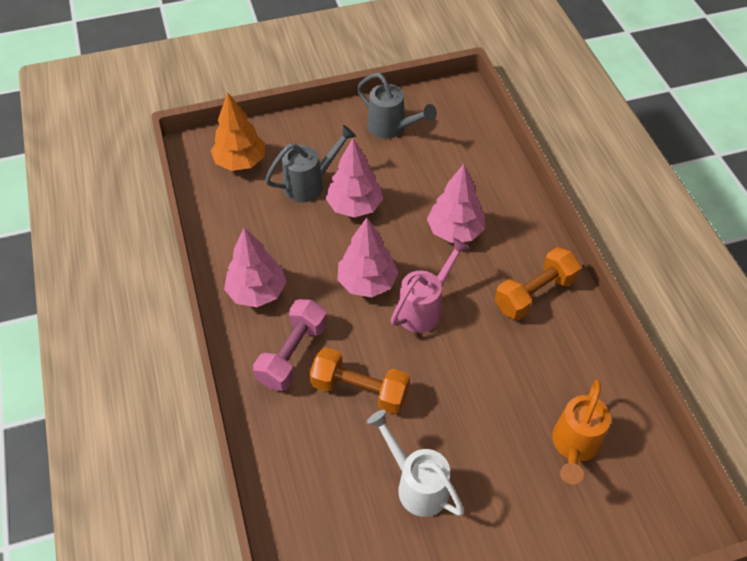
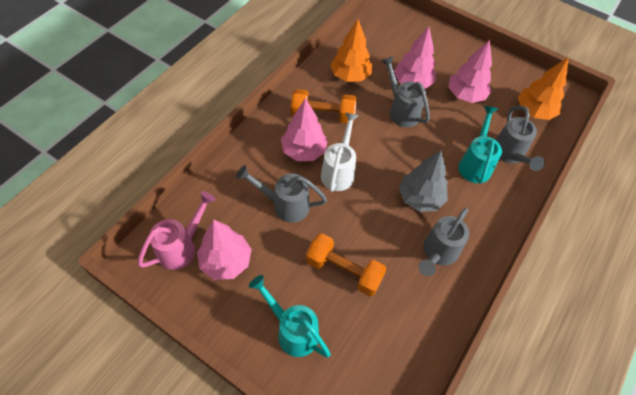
grey tree: none = 0 -> [399,150,448,212] = 1
grey watering can: [265,125,356,202] [357,73,437,139] = 2 -> [236,165,327,223] [382,56,430,127] [419,208,469,276] [496,106,545,171] = 4
orange tree: [211,92,265,171] = 1 -> [330,19,372,82] [518,58,568,120] = 2
orange watering can: [552,379,611,484] = 1 -> none = 0
pink dumbbell: [253,299,327,391] = 1 -> none = 0
turquoise watering can: none = 0 -> [249,275,331,358] [458,106,502,184] = 2

